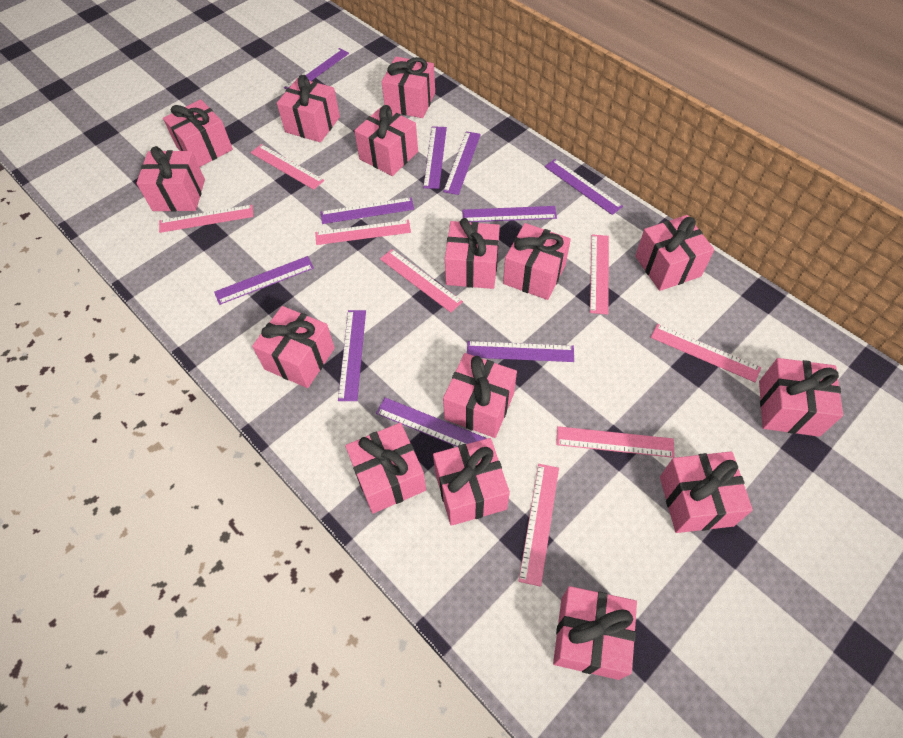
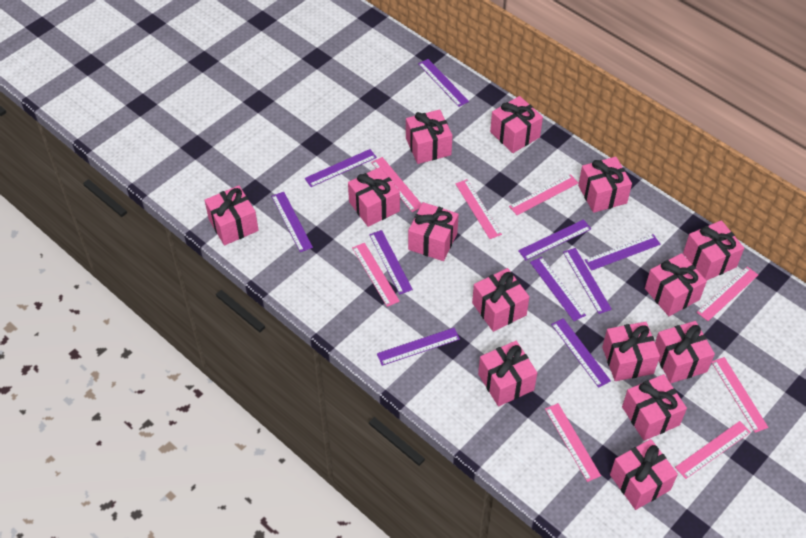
pink gift: [136,146,205,212] [163,100,233,167] [252,306,335,388] [277,75,340,142] [345,423,426,514] [354,105,418,176] [382,57,435,118] [433,438,510,526] [443,353,517,438] [445,218,500,289] [503,223,571,300] [553,586,637,680] [635,215,714,291] [660,451,753,533] [759,358,843,437] = 15 -> [205,185,259,245] [348,167,400,227] [406,110,453,164] [408,202,459,261] [472,268,529,332] [478,341,537,406] [490,96,543,153] [578,157,632,213] [602,322,660,381] [610,439,678,510] [622,374,687,441] [645,253,707,316] [655,321,715,383] [683,220,744,280] = 14

